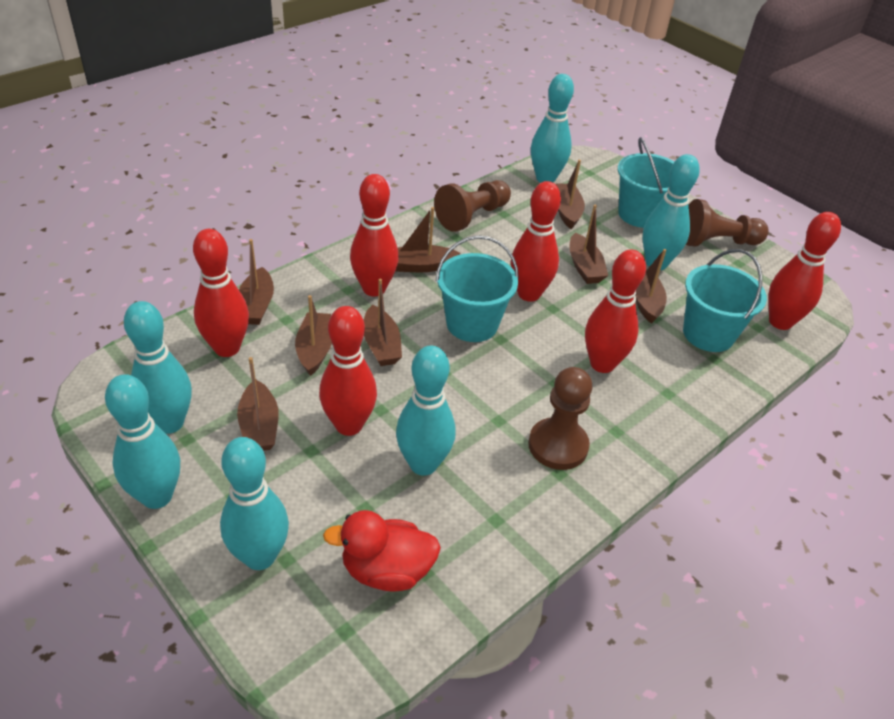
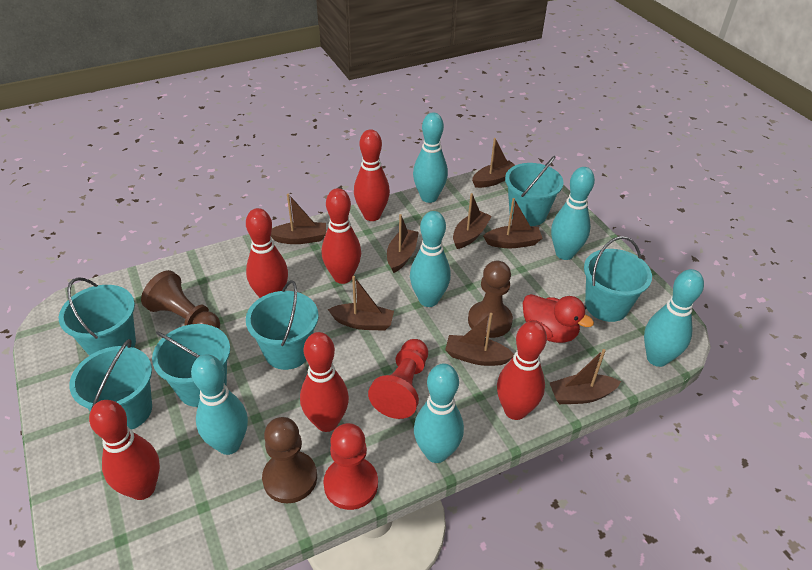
red pawn: none = 0 -> [323,423,378,510] [368,339,428,419] = 2
turquoise bucket: [436,235,519,342] [618,137,674,228] [683,249,767,352] = 3 -> [59,277,136,356] [69,339,152,430] [152,324,230,407] [246,280,319,370] [505,156,564,226] [584,236,652,322] = 6

